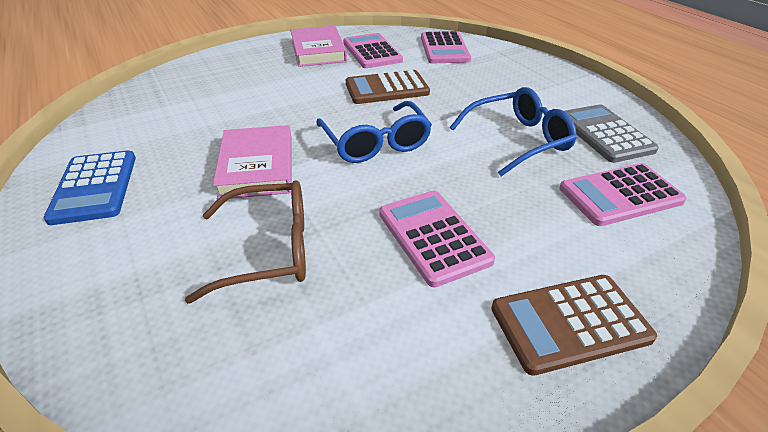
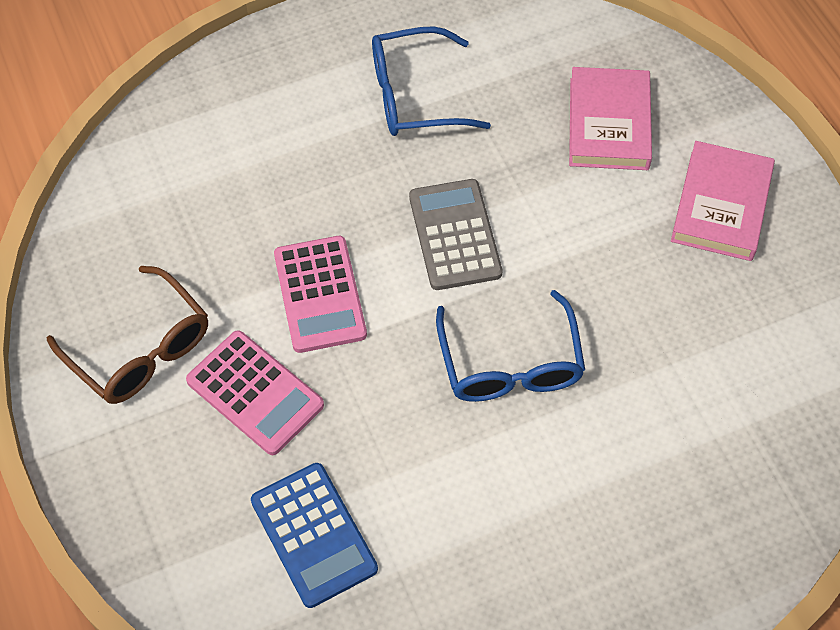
brown calculator: [346,70,430,104] [491,275,657,376] = 2 -> none = 0
pink calculator: [343,33,403,68] [379,190,495,287] [421,31,471,63] [559,163,686,226] = 4 -> [186,330,324,455] [274,236,367,353] = 2

